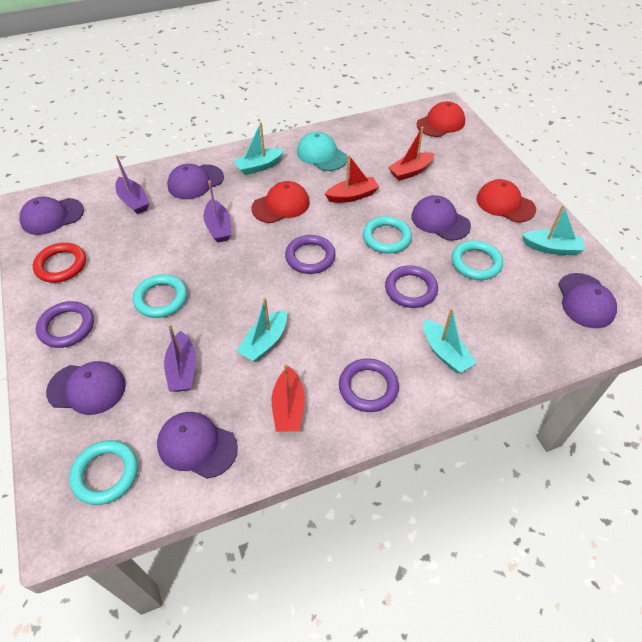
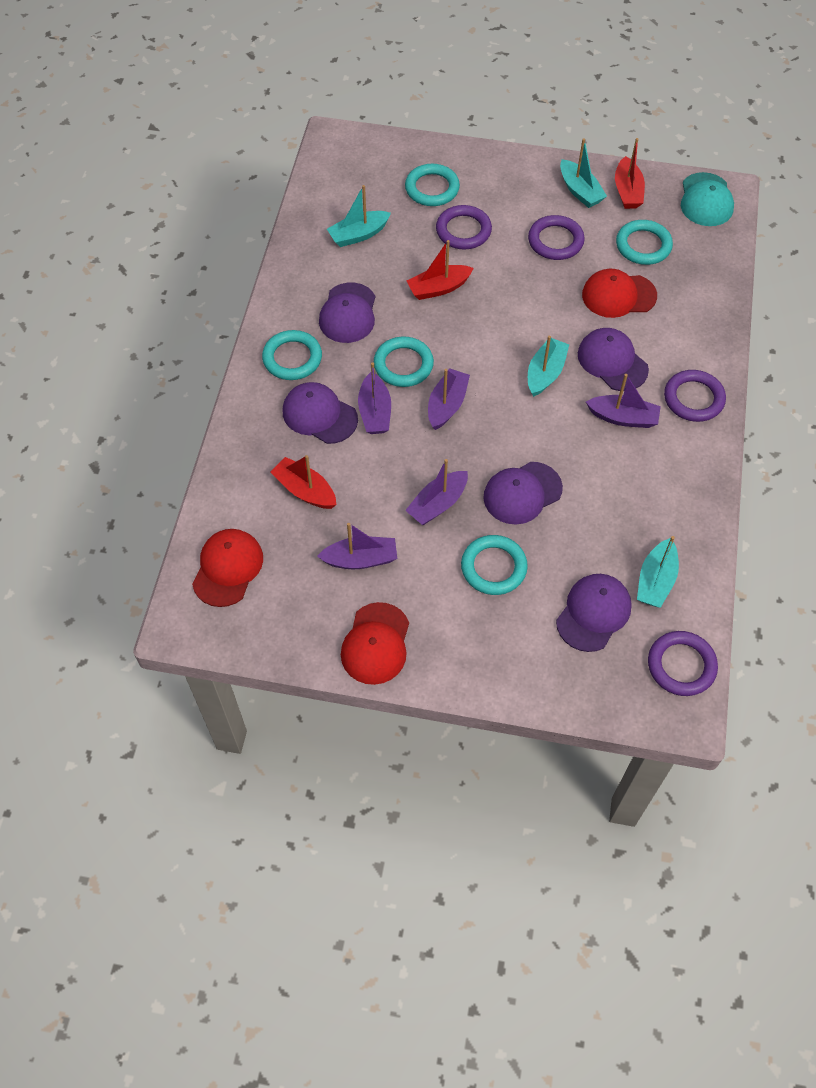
purple boat: [116,155,149,214] [164,324,196,392] [203,180,231,242] = 3 -> [317,523,397,569] [358,362,391,434] [405,459,468,525] [428,368,470,430] [586,374,661,428] = 5
purple cap: [20,196,84,235] [46,361,126,415] [157,412,238,479] [167,164,224,199] [411,195,471,241] [558,273,617,328] = 6 -> [283,382,358,444] [319,283,375,343] [483,462,563,525] [556,574,632,652] [578,328,649,391] = 5
red ring: [33,243,86,283] = 1 -> none = 0
turquoise ring: [69,440,138,505] [133,274,187,318] [363,216,412,254] [452,240,503,280] = 4 -> [262,330,322,380] [374,337,434,387] [405,164,460,206] [461,535,528,595] [616,220,673,265] = 5

